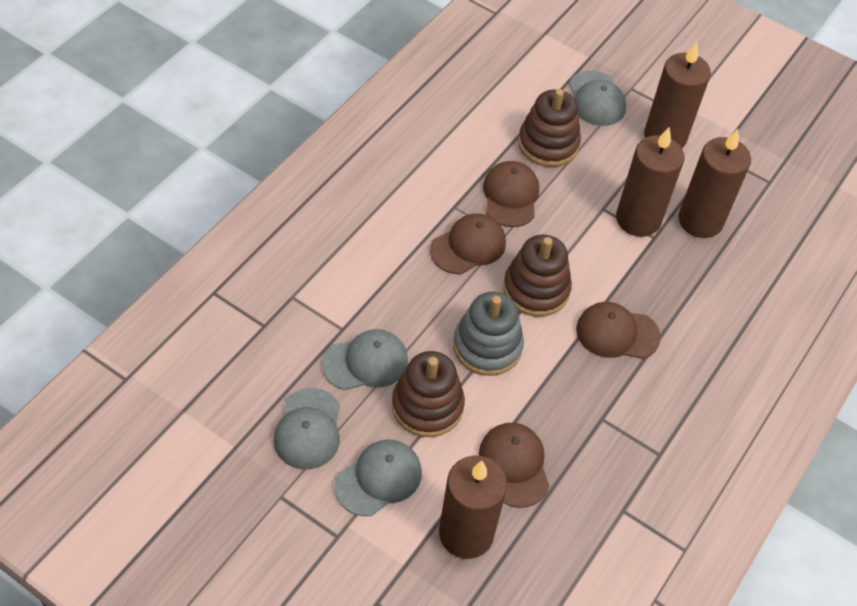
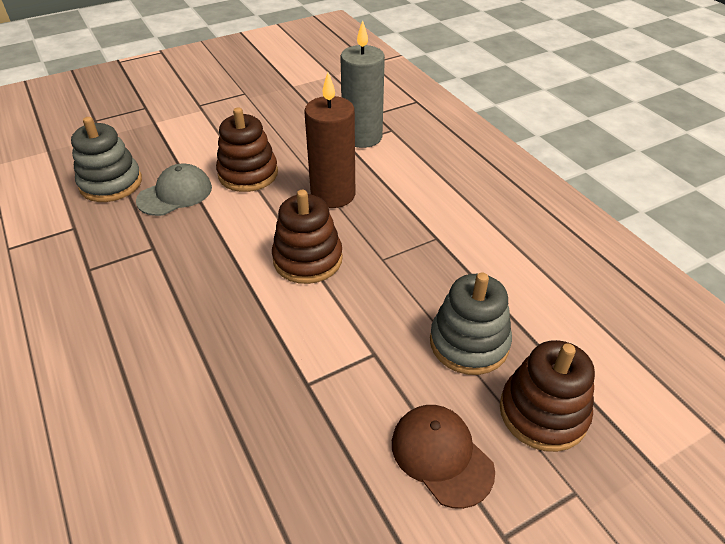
brown candle: [439,456,507,559] [616,127,685,237] [644,42,711,148] [678,129,751,238] = 4 -> [304,72,355,208] = 1
brown cap: [430,213,506,274] [479,423,549,508] [483,161,539,227] [576,302,661,359] = 4 -> [392,405,495,509] = 1
grey candle: none = 0 -> [340,20,385,148] = 1
grey cap: [274,388,340,469] [322,329,408,390] [335,440,422,516] [569,71,626,126] = 4 -> [136,164,212,216] = 1
grey stacking toy: [453,292,524,376] = 1 -> [71,117,142,202] [430,272,512,375] = 2

